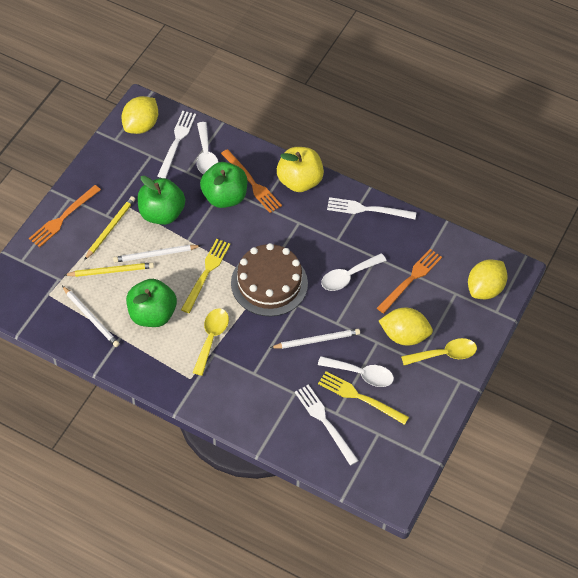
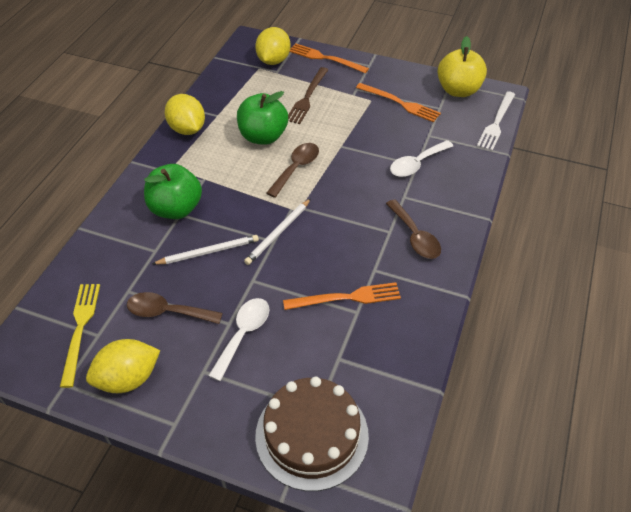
brown fork: none = 0 -> [288,67,328,124] = 1
brown spoon: none = 0 -> [127,292,223,324] [266,143,319,198] [386,200,441,259] = 3
green apple: [126,279,177,327] [138,176,185,225] [200,162,247,208] = 3 -> [144,164,202,219] [237,91,288,145] = 2
white fork: [158,111,196,178] [295,384,359,466] [327,197,416,219] = 3 -> [477,91,515,151] = 1
white pencil: [62,286,120,347] [113,245,201,263] [270,329,360,349] = 3 -> [152,235,259,265] [244,199,311,265] = 2
white spoon: [197,122,218,175] [318,356,394,387] [321,253,387,291] = 3 -> [208,298,269,381] [390,140,453,177] = 2
yellow fork: [181,239,231,313] [318,371,409,425] = 2 -> [60,284,100,388] = 1
yellow pencil: [64,262,154,277] [84,196,135,260] = 2 -> none = 0
yellow spoon: [192,308,229,376] [401,338,477,365] = 2 -> none = 0

